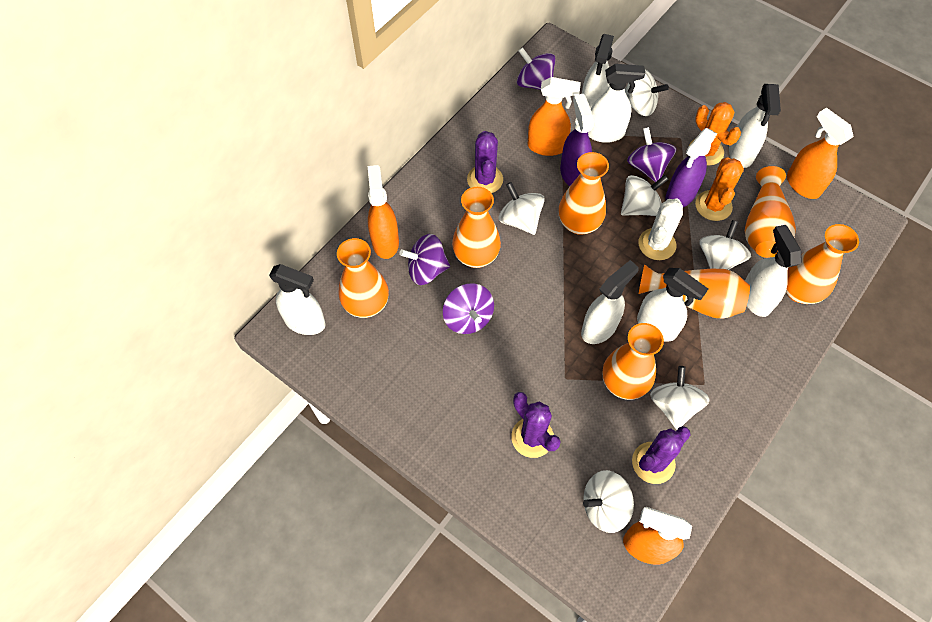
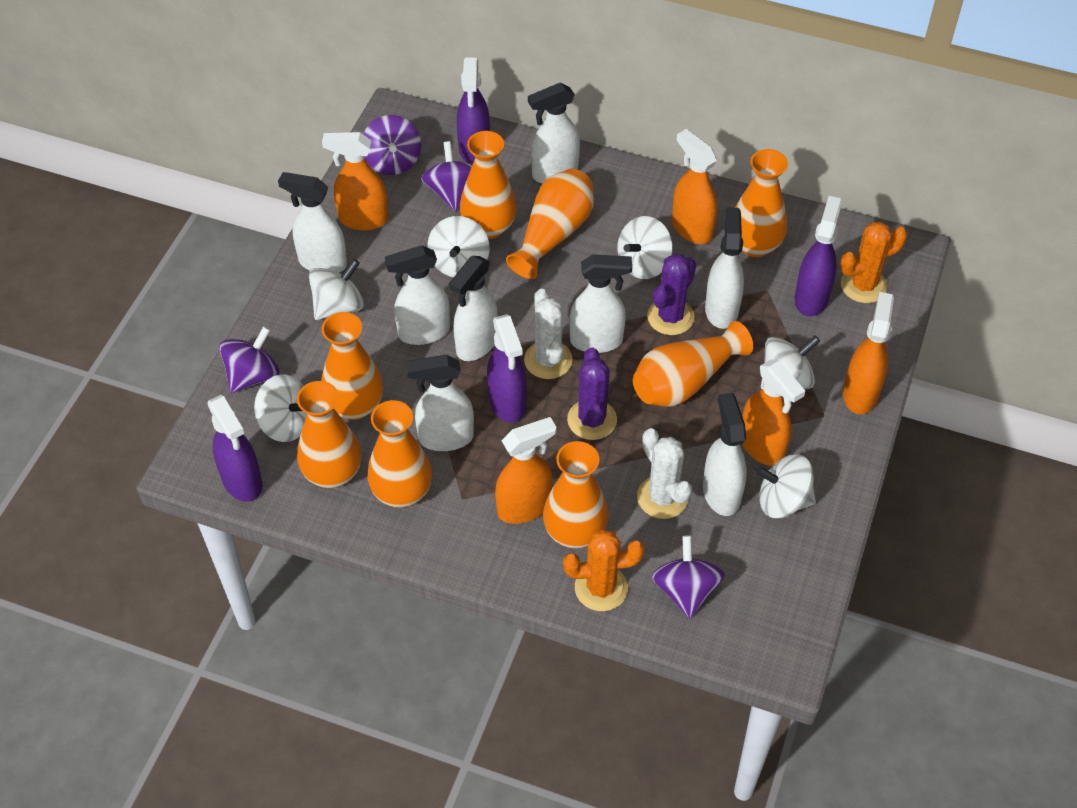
orange spray bottle: [368,165,399,259] [528,77,581,156] [623,507,692,565] [787,107,854,199] = 4 -> [322,132,388,230] [495,417,557,524] [672,129,717,244] [742,360,805,466] [843,292,894,414] = 5
orange vase: [337,238,389,318] [452,187,501,268] [559,152,609,235] [602,323,664,400] [639,264,750,319] [745,166,796,258] [786,224,859,304] = 7 -> [297,381,361,488] [321,312,383,420] [367,400,432,508] [460,131,517,239] [506,169,594,279] [543,441,609,549] [633,321,753,407] [735,149,788,257] = 8
purple cactus: [467,131,503,193] [511,392,561,458] [632,426,691,484] = 3 -> [567,347,617,440] [647,253,696,335] = 2
purple spray bottle: [560,94,594,186] [666,128,717,207] = 2 -> [207,395,262,502] [457,58,490,164] [487,314,527,423] [795,196,842,317] = 4
white cactus: [639,198,683,260] = 1 -> [524,289,573,379] [637,428,692,519] = 2
white spray bottle: [269,264,326,335] [581,260,639,344] [582,34,614,108] [588,64,645,143] [637,268,708,342] [729,84,781,168] [745,225,802,317] = 7 -> [278,172,347,273] [385,245,450,345] [406,355,474,451] [449,256,498,361] [528,82,580,183] [569,254,632,353] [703,393,747,516] [705,207,744,329] = 8

